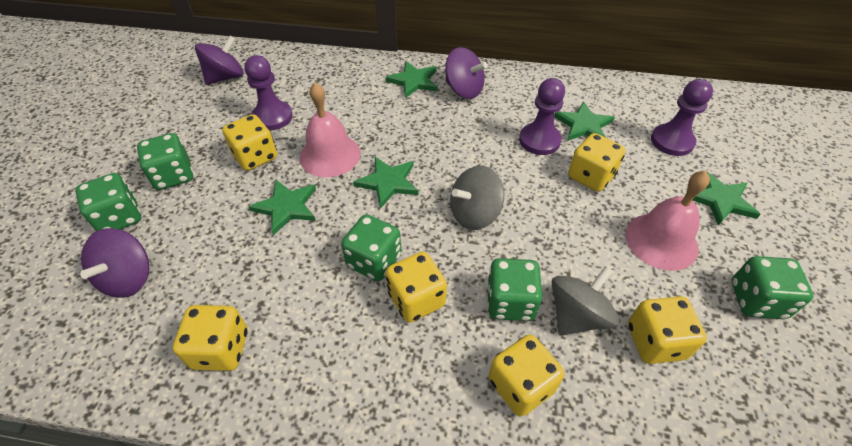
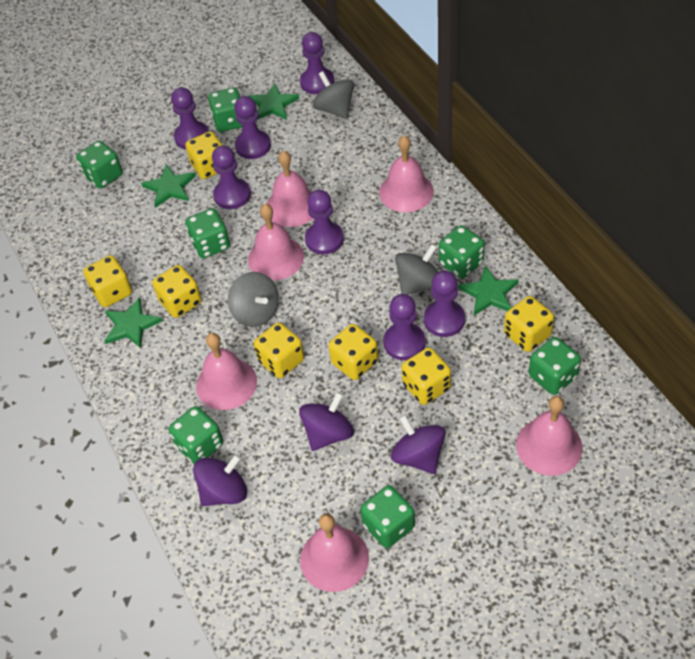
green dice: [75,173,141,231] [137,133,193,190] [341,215,401,281] [487,258,543,321] [732,256,813,319] = 5 -> [76,141,123,189] [169,406,223,464] [185,208,230,258] [208,87,242,132] [360,485,415,548] [439,225,485,278] [529,337,581,395] = 7
green star: [248,180,316,236] [353,157,418,209] [385,61,438,98] [554,101,615,141] [693,171,761,226] = 5 -> [104,297,162,348] [141,164,196,208] [248,83,299,120] [458,265,519,315] = 4
grey spinning top: [450,166,504,230] [551,266,619,335] = 2 -> [228,272,279,327] [313,71,355,119] [395,244,438,295] = 3
pink bell: [300,83,361,177] [625,171,710,271] = 2 -> [196,333,257,410] [248,204,304,280] [267,151,313,227] [300,514,369,592] [379,135,434,212] [516,396,583,476] = 6
purple pawn: [244,55,293,130] [519,78,565,155] [651,79,713,156] = 3 -> [171,87,209,149] [212,146,251,209] [234,96,271,159] [300,32,334,94] [305,190,344,254] [383,294,425,360] [424,271,465,337] = 7
yellow dice: [173,305,247,371] [222,114,277,171] [386,252,447,323] [489,334,565,417] [568,133,625,192] [628,296,707,364] = 6 -> [83,255,132,307] [152,265,202,318] [185,131,223,179] [254,322,304,378] [328,324,378,380] [402,348,451,405] [504,296,554,352] = 7

